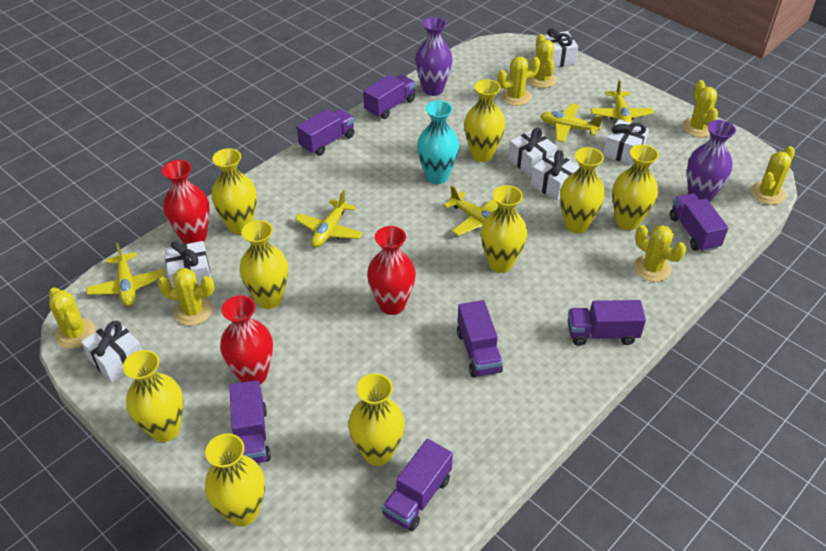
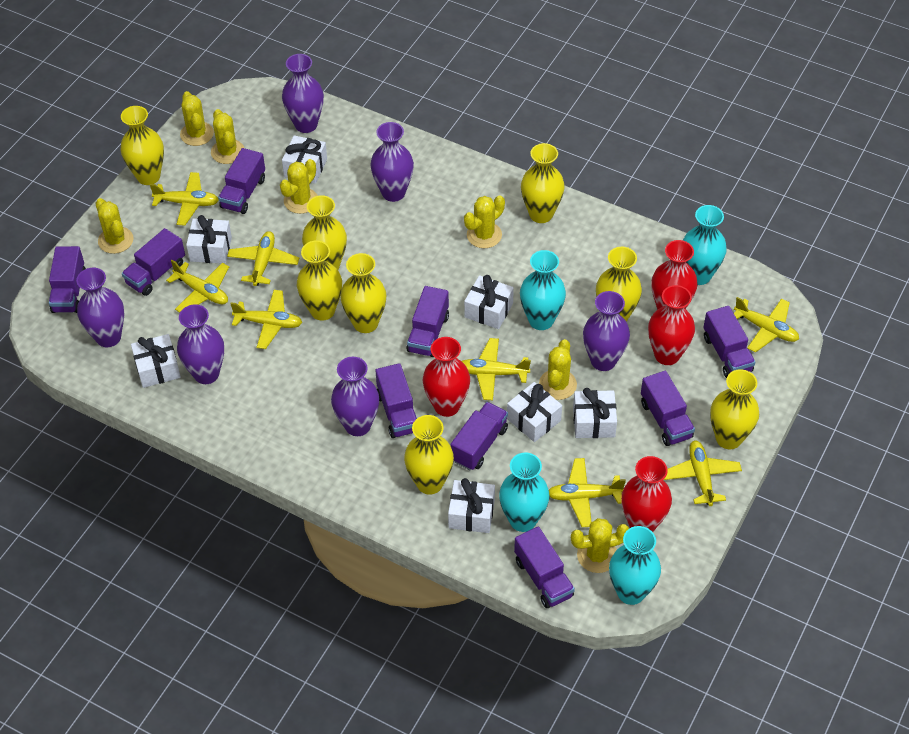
purple truck: [229,380,271,463] [297,109,355,156] [363,74,416,119] [382,439,453,531] [457,300,503,378] [568,300,646,346] [670,193,728,252] = 7 -> [49,246,86,313] [122,228,185,296] [218,148,265,214] [376,363,417,438] [406,286,449,357] [451,402,508,470] [514,526,575,608] [641,371,695,446] [703,306,755,378] = 9
purple vase: [415,17,453,96] [687,120,736,202] = 2 -> [76,268,125,347] [177,304,224,384] [282,54,324,133] [331,357,379,436] [370,122,414,202] [583,291,630,371] = 6
red vase: [162,160,210,244] [220,296,273,384] [367,226,416,315] = 3 -> [423,337,470,417] [621,456,672,532] [648,285,695,365] [651,240,698,310] = 4
turquoise vase: [417,101,459,184] = 1 -> [499,453,550,532] [520,250,566,330] [609,526,661,605] [683,205,727,285] = 4
white gift: [81,320,142,383] [165,241,211,288] [508,128,557,177] [531,150,579,201] [544,28,578,67] [603,119,649,165] = 6 -> [131,334,181,388] [186,215,232,264] [282,135,327,184] [448,478,495,533] [464,275,514,329] [507,382,562,442] [573,388,617,438] = 7
yellow plane: [86,242,165,306] [295,190,363,247] [444,186,499,236] [541,104,603,142] [590,80,654,123] = 5 -> [150,172,219,226] [166,260,229,312] [227,231,299,286] [230,290,302,349] [462,338,531,400] [549,458,626,527] [664,441,742,506] [734,297,799,353] = 8
yellow vase: [123,350,183,442] [205,433,265,527] [212,148,257,234] [239,220,288,309] [348,373,405,466] [464,79,505,162] [481,185,527,273] [560,147,605,233] [612,144,659,230] = 9 -> [120,106,164,185] [297,240,342,321] [302,195,347,270] [340,253,386,333] [404,415,454,495] [521,143,564,223] [596,247,642,322] [710,369,759,449] = 8

